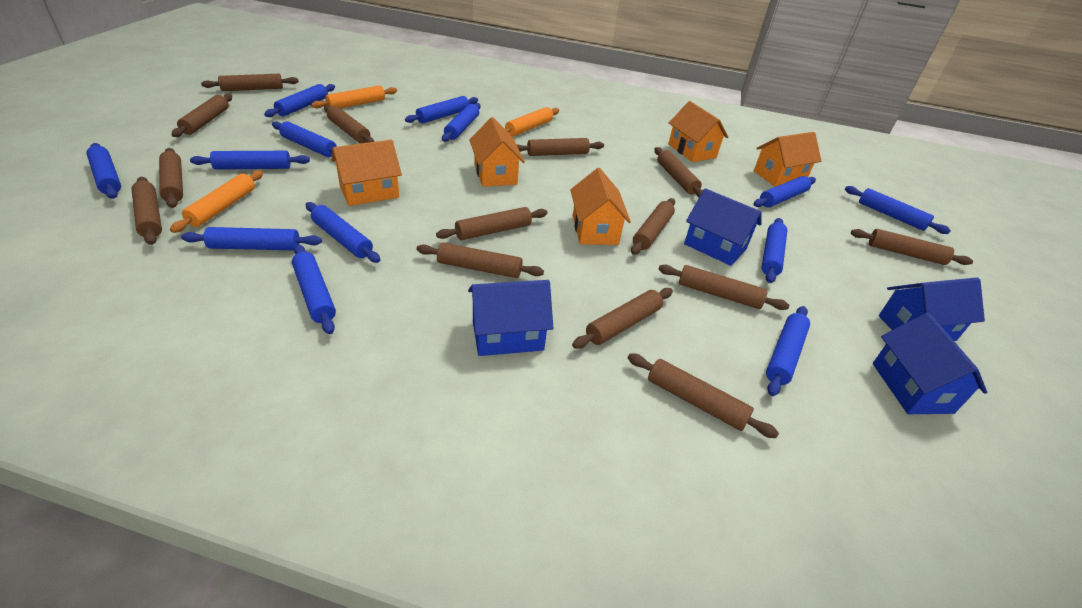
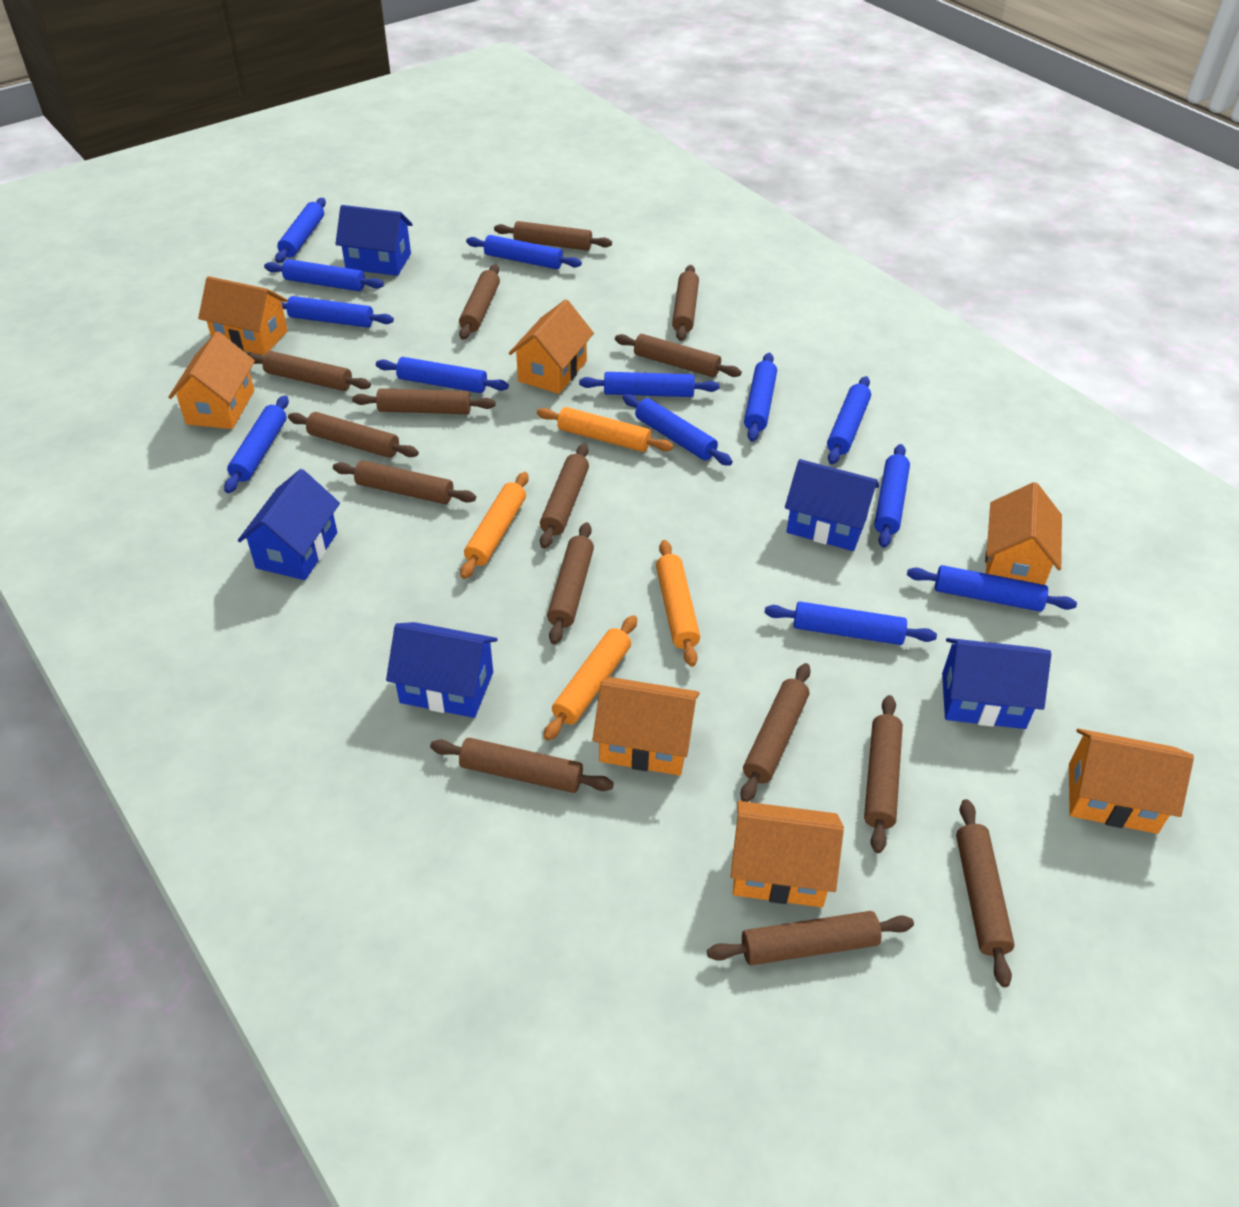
blue house: [468,280,553,356] [684,188,762,266] [873,313,987,414] [879,277,985,341] = 4 -> [238,469,340,580] [335,205,413,276] [386,622,498,718] [785,459,879,551] [942,638,1051,729] = 5
brown rolling pin: [132,177,162,245] [159,148,183,208] [171,94,232,137] [201,74,299,91] [324,105,374,143] [417,242,544,278] [436,207,547,240] [516,138,604,156] [572,288,673,349] [628,353,779,438] [631,198,675,255] [654,147,703,198] [658,265,789,310] [851,229,973,265] = 14 -> [248,351,371,391] [288,412,419,458] [333,460,476,504] [352,388,496,414] [430,738,614,793] [459,264,500,340] [494,221,612,251] [540,444,589,548] [547,522,594,644] [615,334,742,377] [672,265,699,341] [707,911,914,965] [740,663,811,802] [864,695,903,853] [956,799,1015,987] = 15
orange house: [332,140,402,206] [469,117,525,187] [570,168,631,245] [668,101,728,162] [754,132,821,187] = 5 -> [168,332,255,429] [198,276,288,355] [509,299,594,394] [592,677,700,776] [730,801,844,907] [985,482,1062,585] [1069,729,1194,834] = 7
orange rolling pin: [170,170,263,233] [311,85,397,108] [505,107,559,137] = 3 -> [460,472,529,579] [537,407,674,452] [544,615,637,741] [656,540,700,667] = 4

